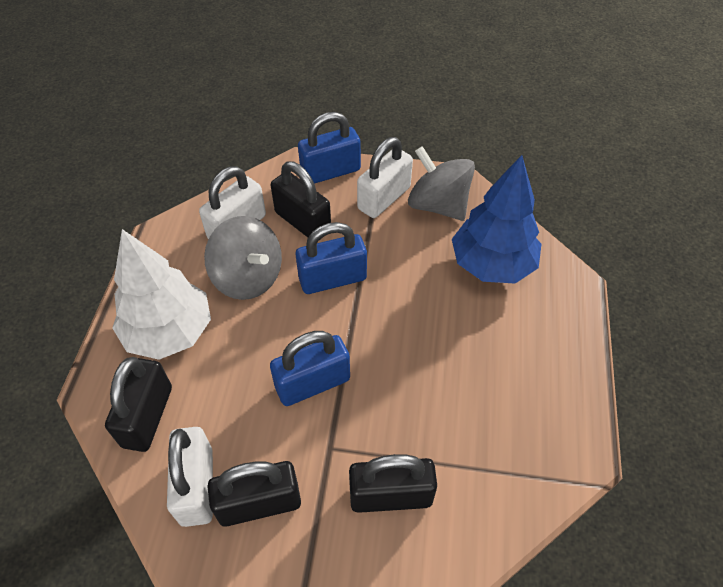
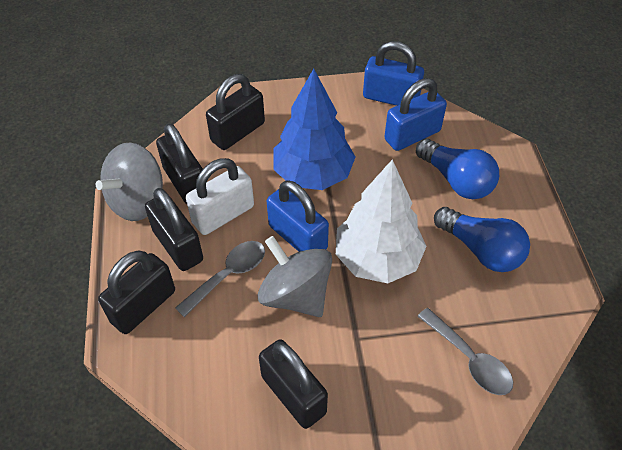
black padlock: [105,357,172,452] [208,461,301,526] [271,161,331,239] [349,454,437,513] = 4 -> [98,251,175,334] [145,188,203,271] [156,123,203,204] [206,74,265,150] [259,339,328,429] = 5
blue light bulb: none = 0 -> [416,138,499,199] [434,207,530,272] = 2
grey spoon: none = 0 -> [175,241,265,317] [418,308,513,395] = 2
white padlock: [167,427,213,527] [199,166,266,239] [357,137,413,218] = 3 -> [186,158,254,235] = 1

